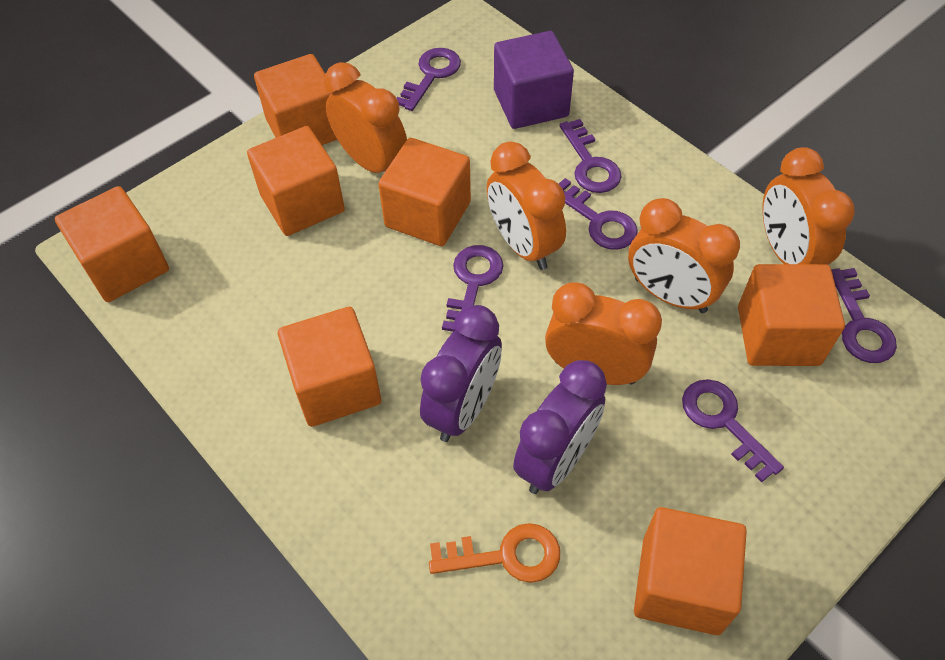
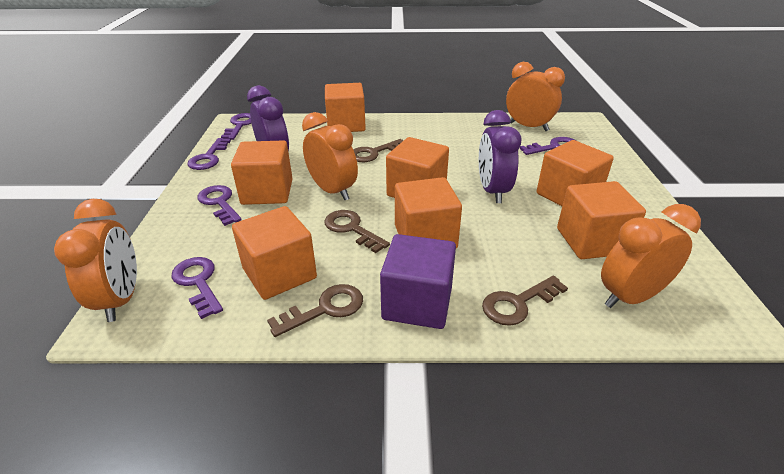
brown key: none = 0 -> [267,284,363,337] [324,210,390,253] [353,139,404,162] [482,276,568,326] = 4
orange clock: [324,62,407,173] [487,141,566,270] [545,282,662,385] [628,198,740,313] [763,147,855,265] = 5 -> [54,199,137,322] [302,112,358,200] [506,62,565,131] [601,204,701,308] = 4
orange key: [429,523,560,583] = 1 -> none = 0
purple key: [397,48,461,111] [442,245,503,332] [559,178,638,250] [560,119,622,193] [682,379,784,483] [831,268,897,363] = 6 -> [171,257,223,319] [187,138,231,170] [197,185,242,226] [221,113,252,140] [520,137,574,155] = 5

